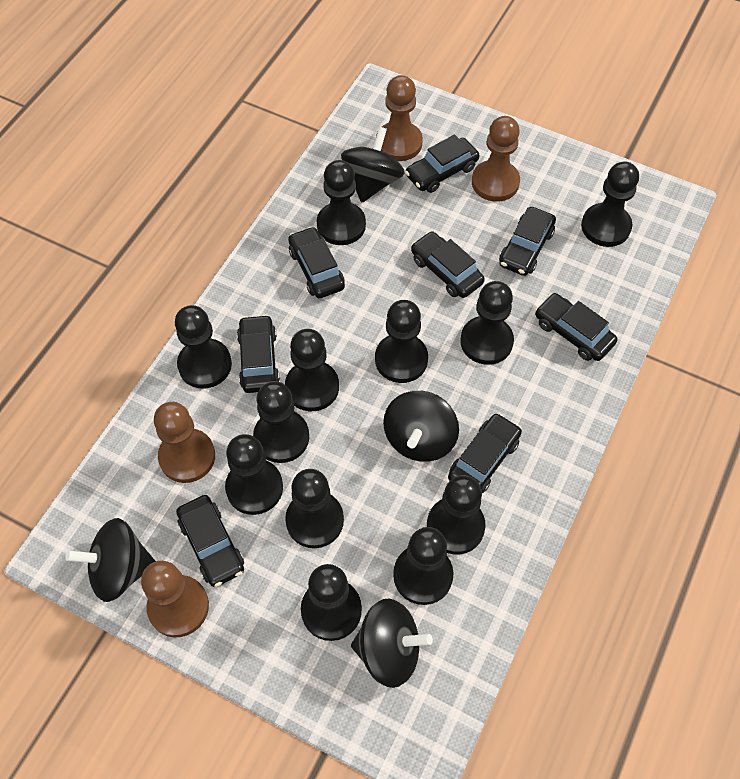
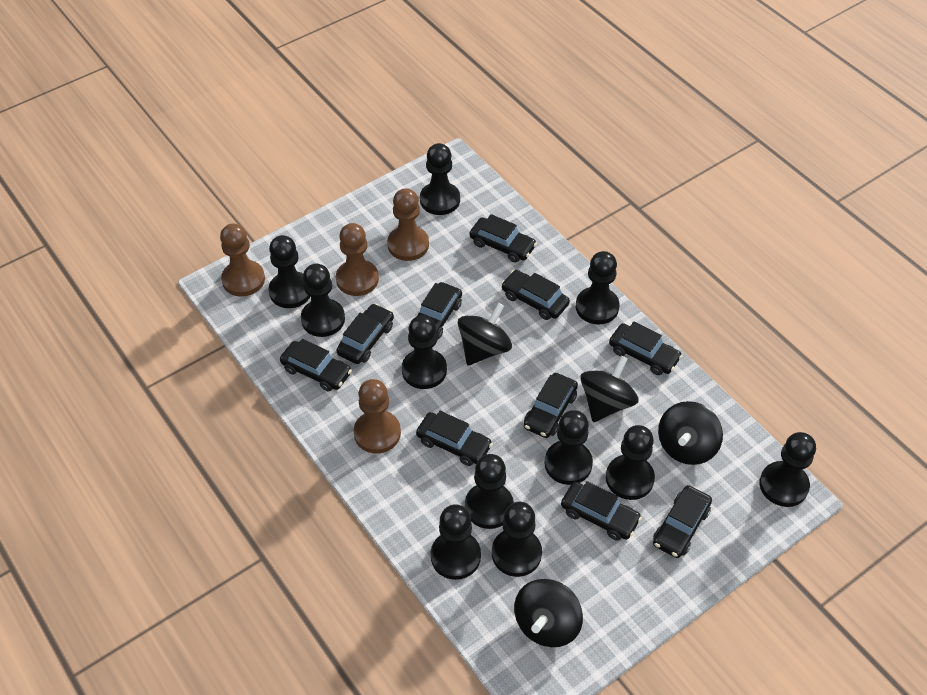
black car: [176,495,244,587] [237,314,280,393] [288,227,345,298] [405,134,479,193] [411,231,485,298] [448,413,522,493] [499,207,556,276] [535,293,618,361] = 8 -> [280,339,352,392] [337,303,394,364] [416,411,493,466] [417,282,462,340] [470,214,537,262] [501,270,570,320] [524,373,578,438] [561,481,642,541] [609,322,682,375] [653,485,712,558] = 10
black pawn: [175,305,232,389] [225,434,283,515] [253,381,309,463] [285,329,339,411] [285,469,344,548] [301,564,362,641] [317,160,366,245] [375,300,428,383] [393,527,454,605] [427,475,486,554] [460,281,514,365] [581,162,639,247] = 12 -> [268,235,311,308] [301,264,345,337] [402,315,447,389] [420,143,460,215] [431,504,481,580] [465,454,514,529] [492,502,542,577] [544,410,593,485] [576,251,620,325] [606,425,655,500] [759,432,816,507] = 11

